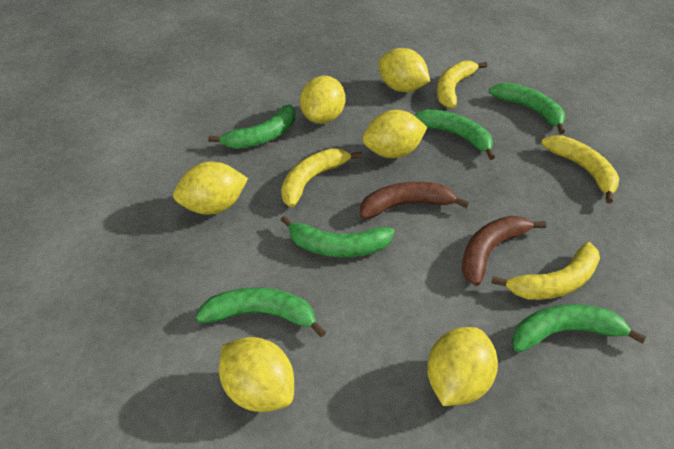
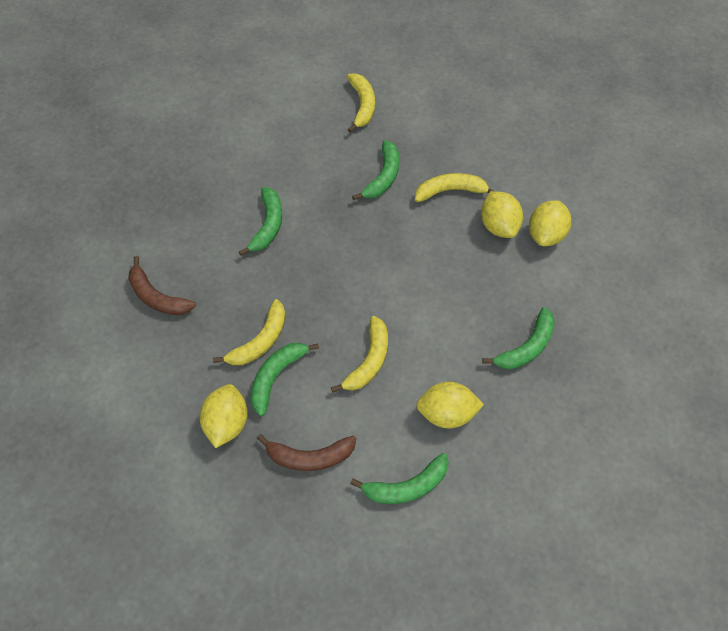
green banana: [195,287,326,337] [208,104,295,149] [281,216,395,257] [414,109,495,160] [489,82,566,134] [512,304,647,353] = 6 -> [239,187,282,256] [250,343,319,416] [350,453,449,504] [352,140,399,200] [482,307,555,369] = 5
yellow lemon: [173,162,248,215] [219,337,294,412] [300,76,345,124] [363,110,427,158] [378,48,430,92] [427,327,498,406] = 6 -> [200,384,248,448] [416,382,484,429] [481,191,523,238] [529,200,571,246] = 4

